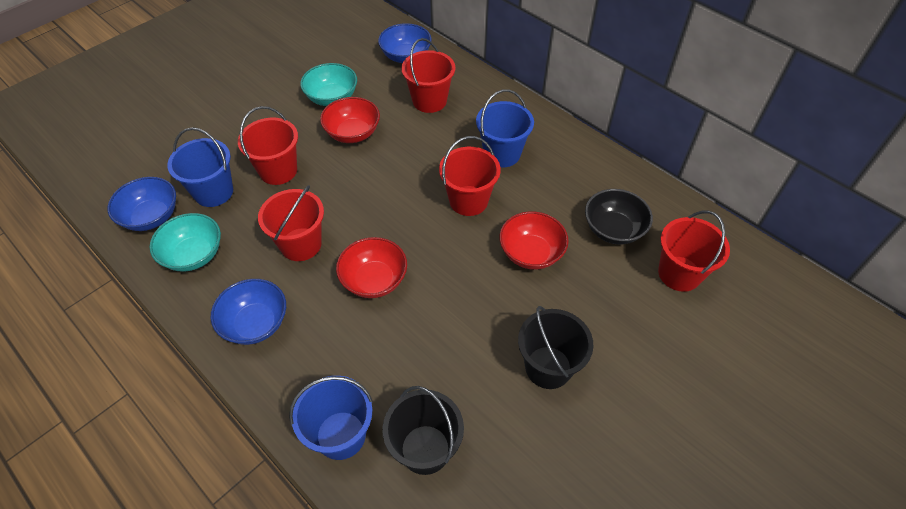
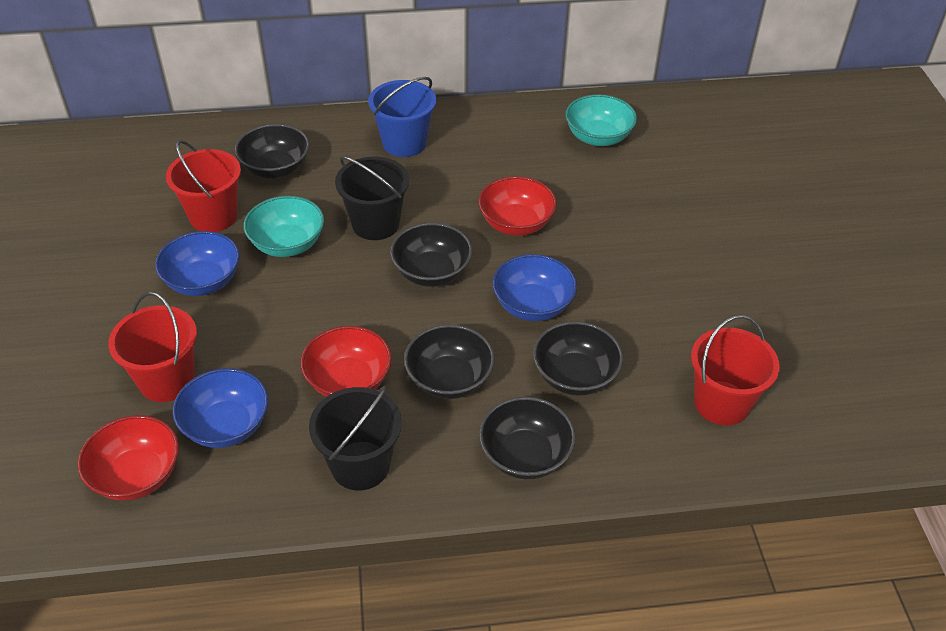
black bowl: [585,189,653,244] = 1 -> [235,124,310,179] [390,223,472,287] [404,324,494,399] [479,397,576,479] [533,321,623,396] = 5
blue bucket: [167,127,233,207] [289,376,373,460] [476,89,534,167] = 3 -> [368,77,436,157] = 1
red bucket: [238,106,298,185] [258,185,324,261] [401,38,455,113] [439,136,501,216] [658,211,730,292] = 5 -> [108,292,197,402] [166,140,241,232] [691,315,780,425] = 3

